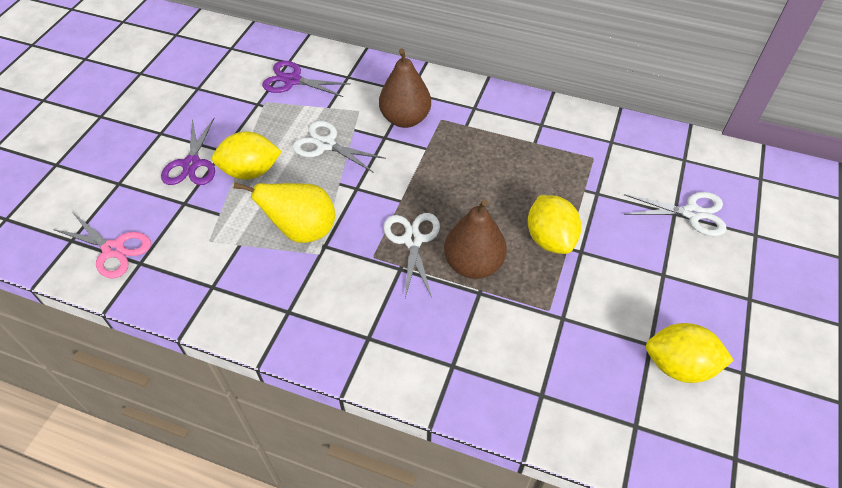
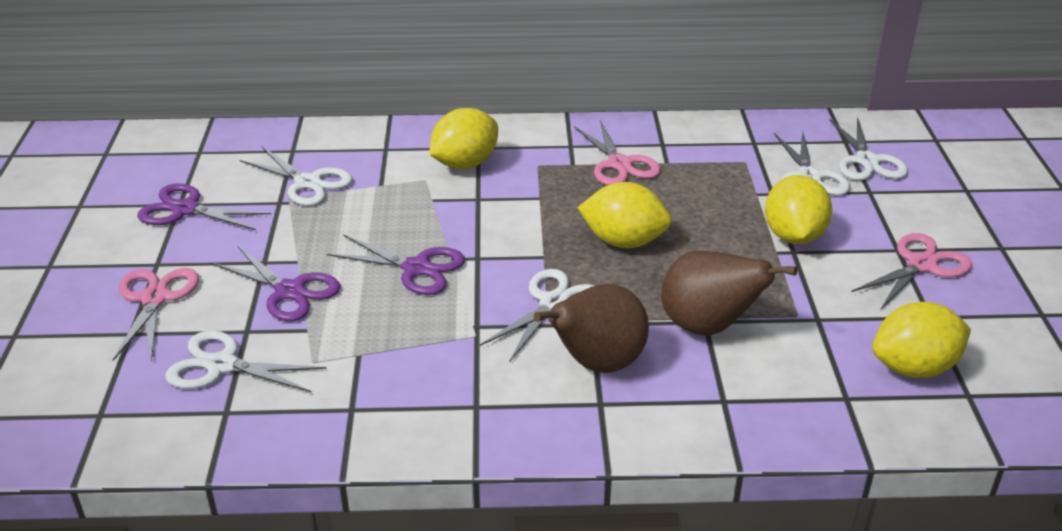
pink scissors: [53,212,151,279] = 1 -> [113,268,199,362] [574,120,661,185] [851,233,972,310] = 3
purple scissors: [161,118,215,185] [262,61,351,97] = 2 -> [137,183,271,230] [212,245,341,321] [327,234,465,295] = 3
white scissors: [292,121,386,173] [383,213,440,298] [624,192,727,236] = 3 -> [166,331,326,393] [240,147,353,206] [480,269,595,361] [774,132,850,195] [829,116,908,180] = 5
yellow lemon: [212,131,282,180] [528,195,581,254] [646,323,734,383] = 3 -> [429,108,498,169] [578,182,672,248] [765,175,832,244] [872,302,971,378] = 4
yellow pear: [233,182,335,243] = 1 -> none = 0

